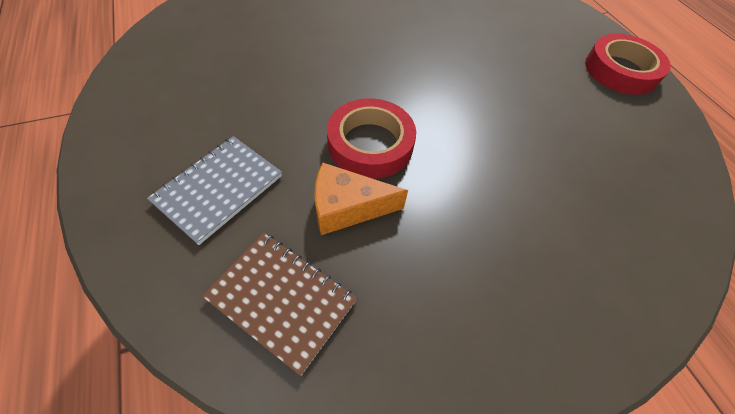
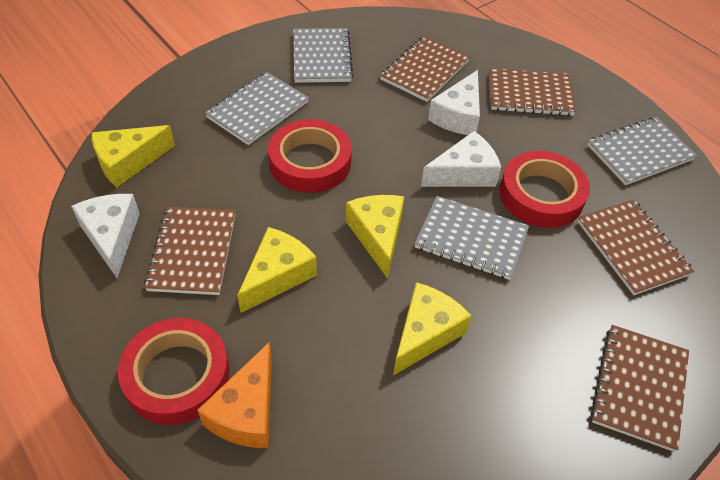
brown notebook: [202,233,357,376] = 1 -> [144,207,236,295] [380,36,470,102] [489,68,576,116] [577,200,694,295] [591,325,689,452] = 5
grey notebook: [147,136,282,245] = 1 -> [205,72,309,145] [293,28,353,83] [414,196,529,280] [587,117,697,185] = 4
red tape: [327,98,416,179] [585,34,671,95] = 2 -> [118,318,230,425] [268,119,352,193] [500,151,590,228] = 3
white cheese: none = 0 -> [71,194,140,278] [421,131,501,187] [428,70,480,135] = 3
yellow cheese: none = 0 -> [92,125,175,187] [237,227,317,313] [346,195,404,279] [393,282,471,375] = 4

